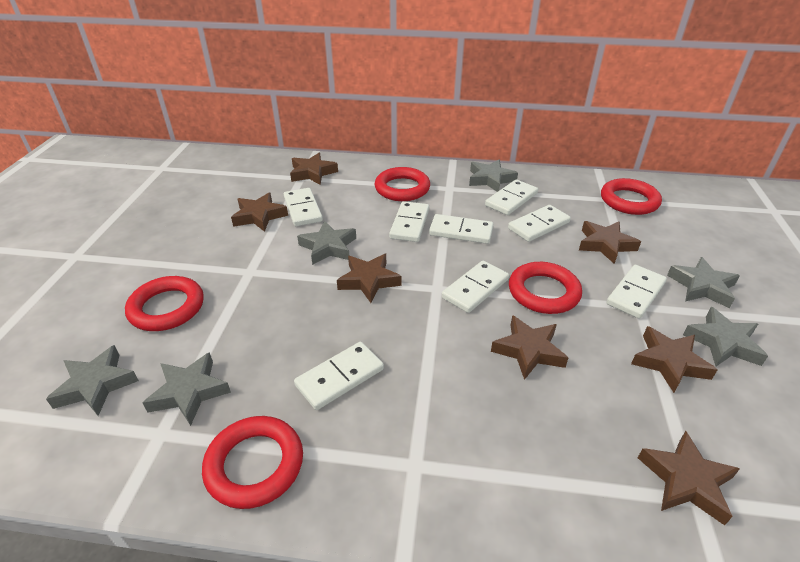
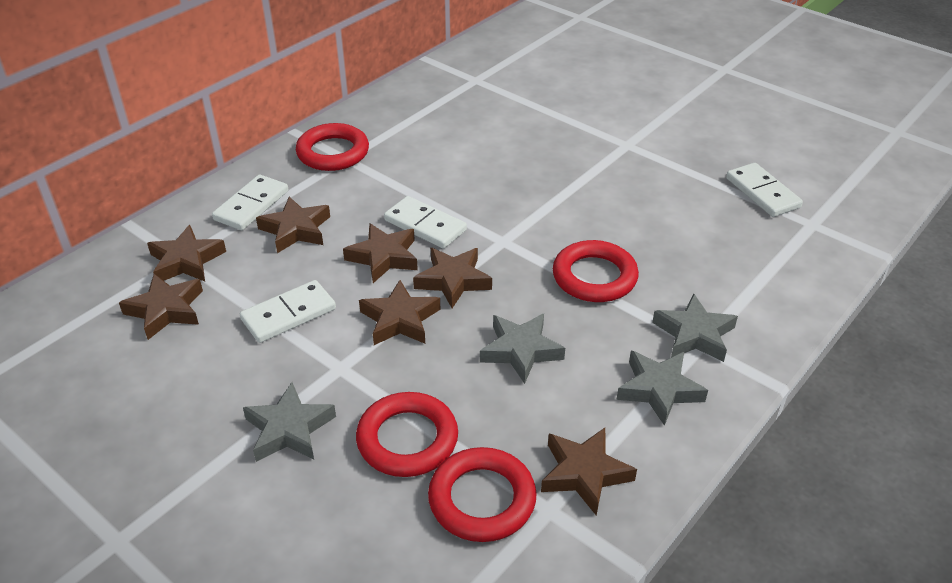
grey star: [46,345,139,416] [143,352,231,426] [297,221,356,265] [469,160,518,192] [667,257,740,308] [683,307,768,366] = 6 -> [243,382,336,462] [480,314,565,384] [616,351,708,426] [652,294,738,362] = 4
red ring: [125,276,204,331] [202,416,303,509] [375,167,430,201] [509,262,582,314] [601,178,662,215] = 5 -> [296,123,369,171] [356,392,458,477] [428,447,537,542] [553,240,639,302] = 4
white domino: [284,188,323,226] [294,342,384,410] [389,201,429,242] [429,214,493,244] [442,261,509,313] [485,179,538,215] [508,205,571,242] [606,265,667,319] = 8 -> [212,175,288,230] [240,280,336,343] [384,196,467,249] [726,163,803,217] = 4

